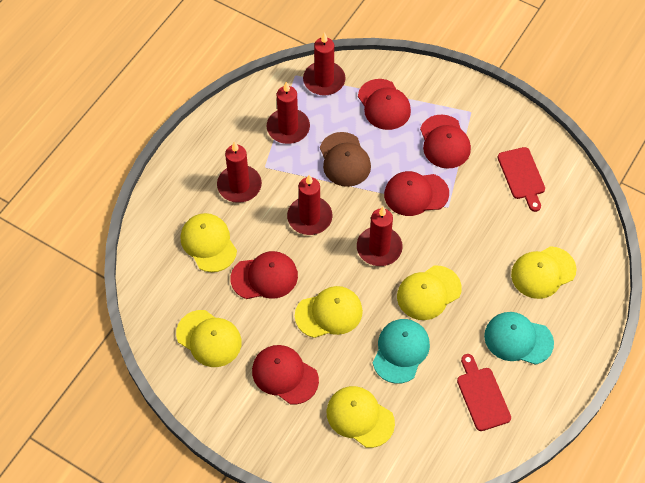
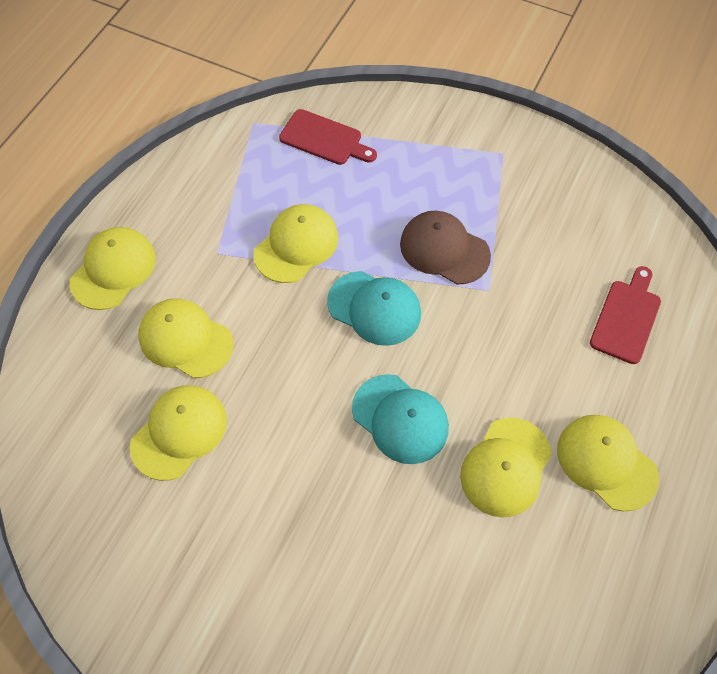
red candle: [217,141,262,203] [267,82,310,144] [287,175,333,235] [303,32,346,96] [357,207,403,266] = 5 -> none = 0
red cap: [231,251,298,299] [252,345,319,404] [358,79,411,130] [384,171,449,216] [420,115,471,169] = 5 -> none = 0

